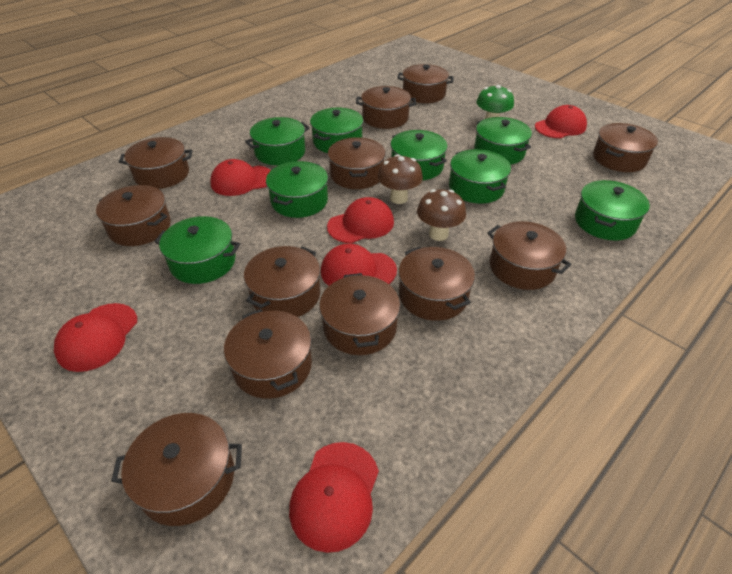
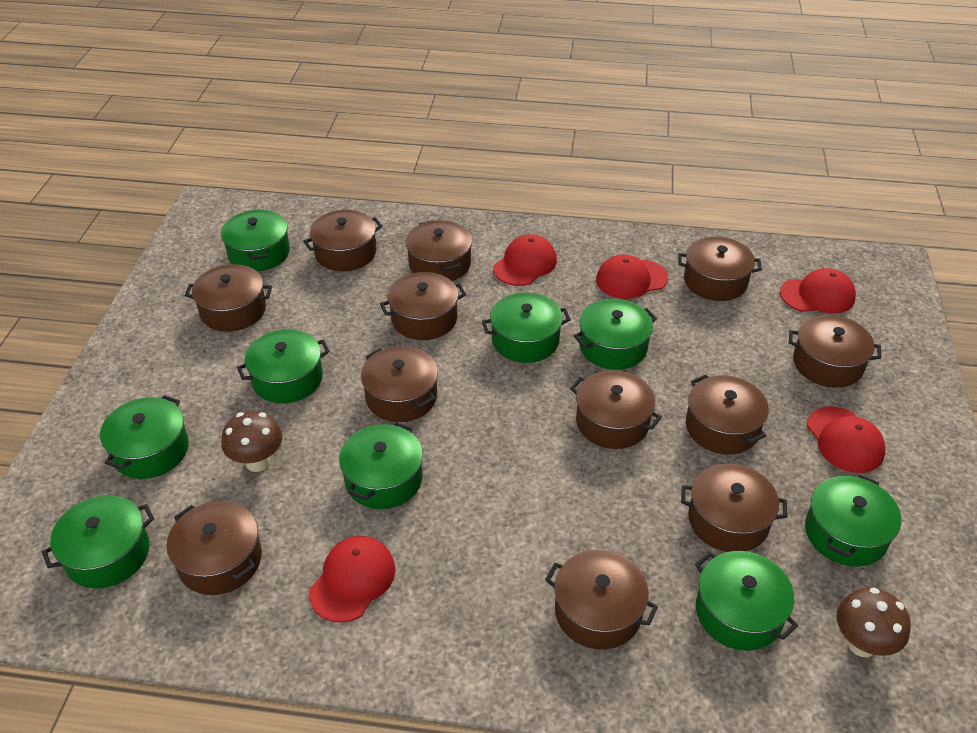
green mushroom: [476,85,514,119] = 1 -> none = 0
green pot: [154,216,240,284] [245,117,309,165] [266,161,328,218] [310,108,363,153] [391,130,448,180] [449,149,511,204] [474,117,532,165] [575,180,650,241] = 8 -> [42,495,154,588] [100,395,189,479] [221,209,290,271] [237,329,330,403] [339,422,423,509] [482,292,571,363] [574,299,657,370] [695,551,798,651] [805,475,901,567] = 9
red cap: [54,303,137,372] [210,159,271,196] [289,442,379,553] [321,243,397,286] [327,197,394,243] [535,105,587,138] = 6 -> [309,536,395,622] [493,234,557,286] [596,254,668,299] [780,268,856,314] [807,406,886,473] = 5

